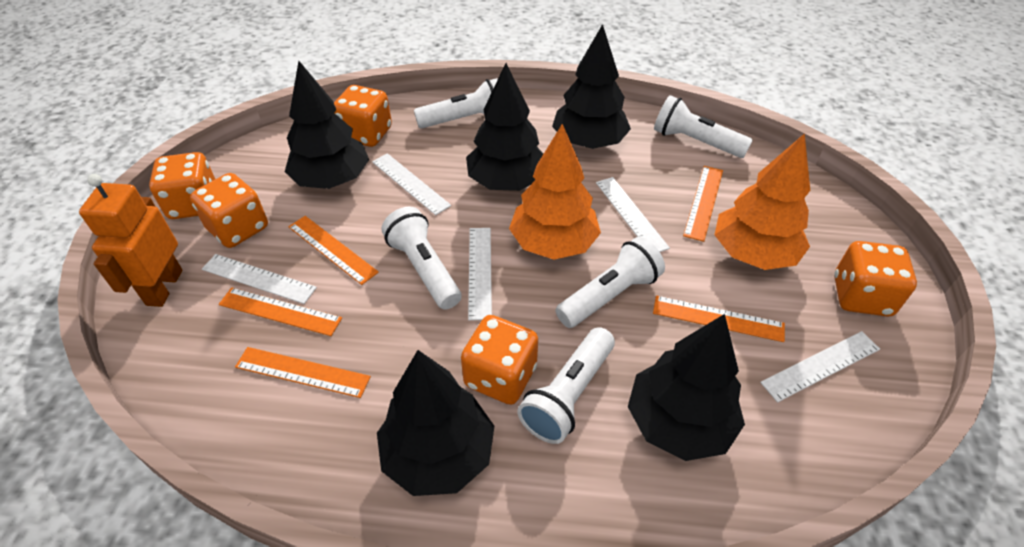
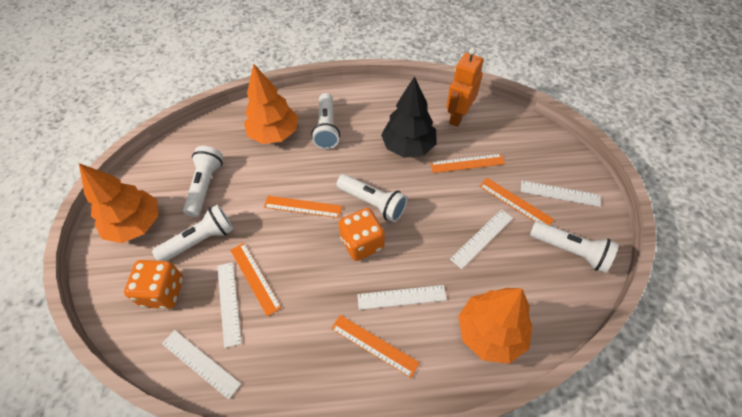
black tree: [285,61,369,189] [377,350,494,496] [466,63,543,191] [552,24,631,149] [628,314,745,461] = 5 -> [381,76,437,158] = 1
orange dice: [149,152,215,219] [190,173,268,248] [334,85,392,147] [461,315,538,405] [834,241,917,317] = 5 -> [124,260,183,309] [338,208,385,261] = 2
orange tree: [509,124,601,260] [714,133,810,270] = 2 -> [79,163,158,243] [244,63,298,144] [458,288,532,364] = 3

